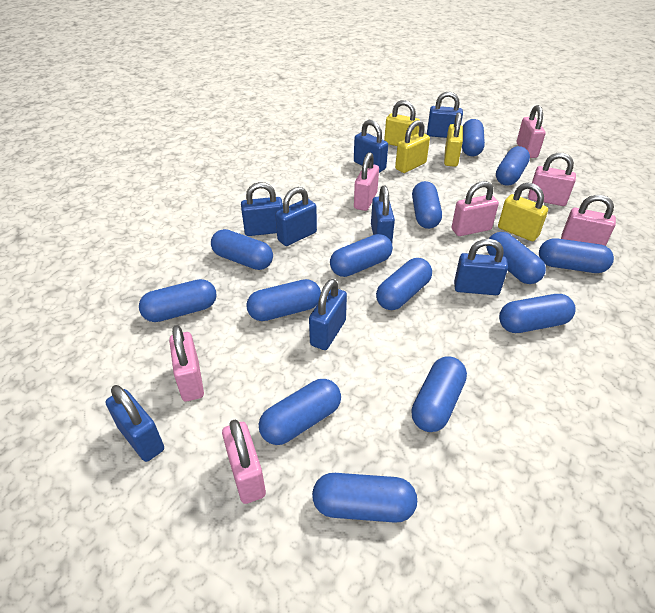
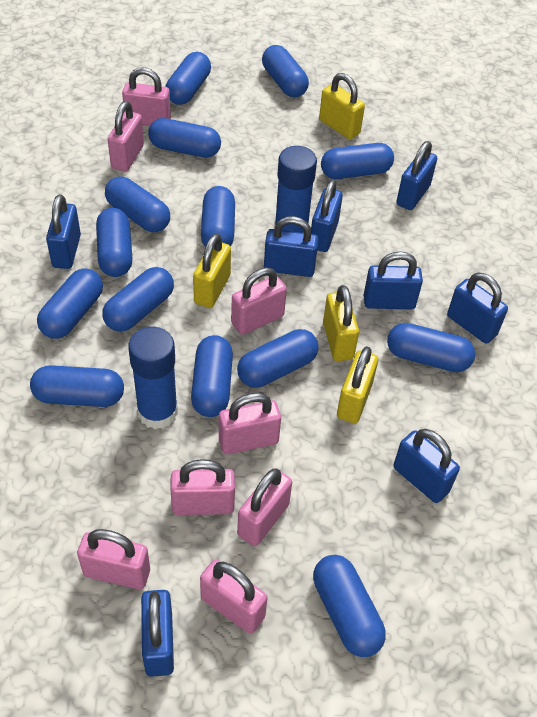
blue glue stick: none = 0 -> [128,327,178,429] [274,146,317,233] = 2
pink padlock: [169,325,204,401] [222,420,266,504] [354,152,379,211] [452,181,499,236] [517,105,546,158] [528,153,576,206] [561,195,616,246] = 7 -> [77,529,150,590] [108,101,144,172] [122,67,171,126] [170,459,235,515] [200,559,268,634] [219,393,281,454] [231,268,287,335] [237,469,292,546] = 8

